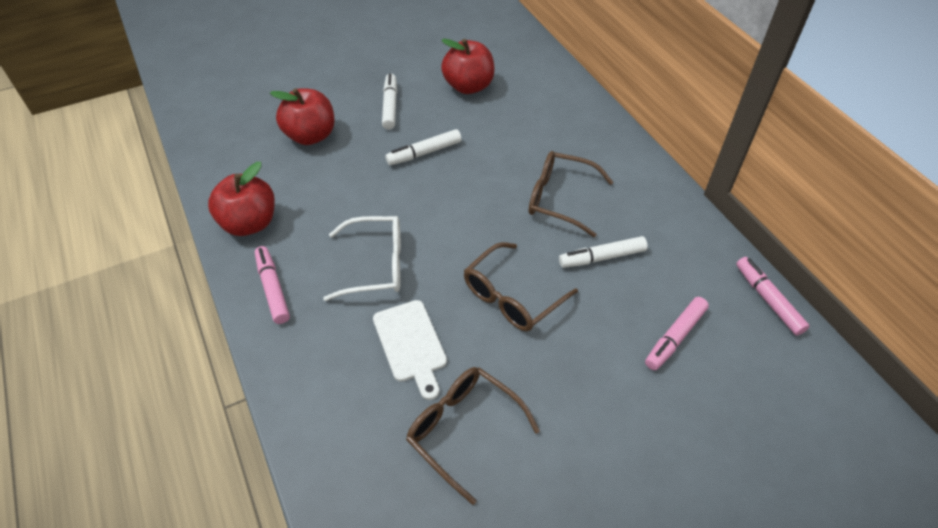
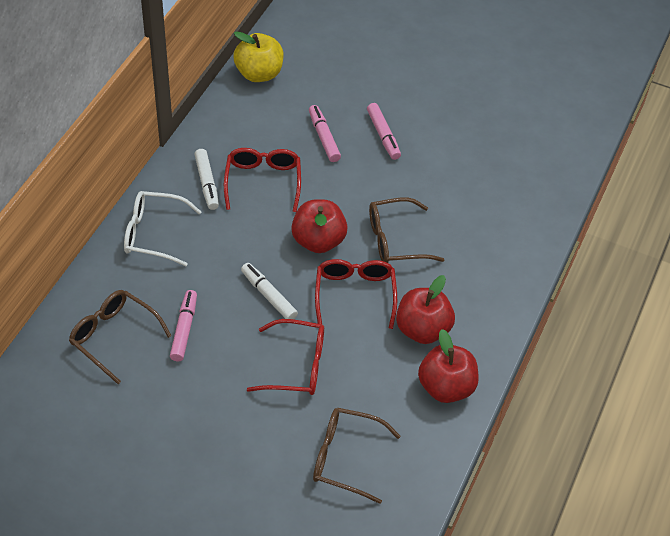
red glasses: none = 0 -> [224,148,301,212] [247,319,324,395] [315,259,397,329] = 3
white cutting board: [373,300,447,400] = 1 -> none = 0
white marker: [382,73,397,130] [385,129,462,165] [559,236,648,268] = 3 -> [194,149,219,210] [241,263,298,319] = 2
yellow apple: none = 0 -> [233,31,284,82] = 1

